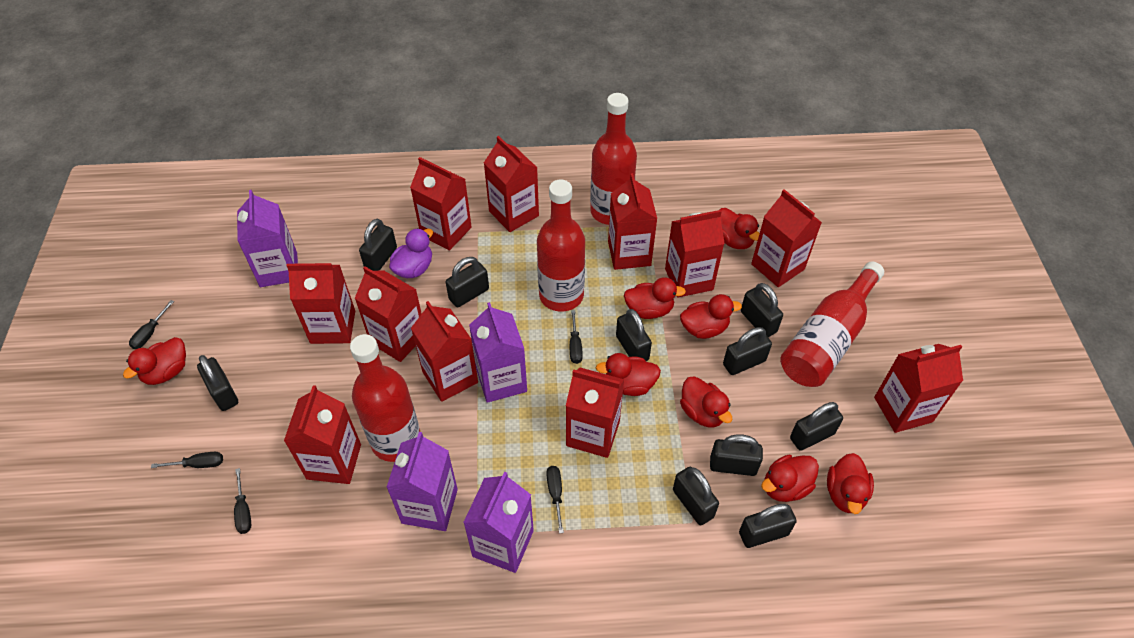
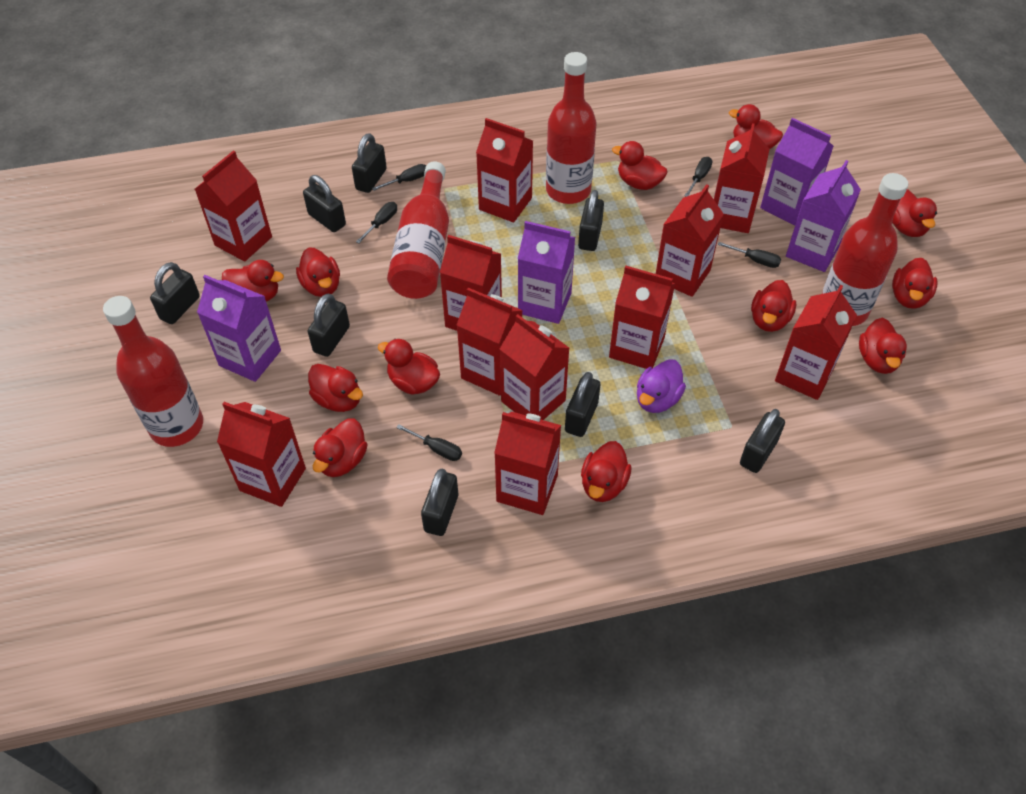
black padlock: [197,355,239,411] [359,219,397,271] [446,257,489,307] [616,309,652,361] [673,467,719,525] [710,434,763,476] [723,327,772,375] [739,504,797,548] [741,283,783,337] [790,402,843,451] = 10 -> [150,262,200,324] [303,175,346,232] [308,293,350,357] [352,133,387,193] [421,469,458,536] [565,372,600,437] [578,190,604,251] [740,409,785,473] = 8
red duck: [123,337,186,385] [596,353,661,396] [624,277,686,319] [680,294,742,339] [680,376,732,428] [720,208,760,249] [761,455,819,502] [827,453,874,514] = 8 -> [222,260,284,302] [296,247,340,297] [308,364,363,412] [313,418,368,477] [378,339,440,395] [581,441,631,502] [612,141,668,190] [729,104,783,149] [751,280,796,332] [859,318,907,374] [892,189,937,237] [892,258,938,309] = 12

